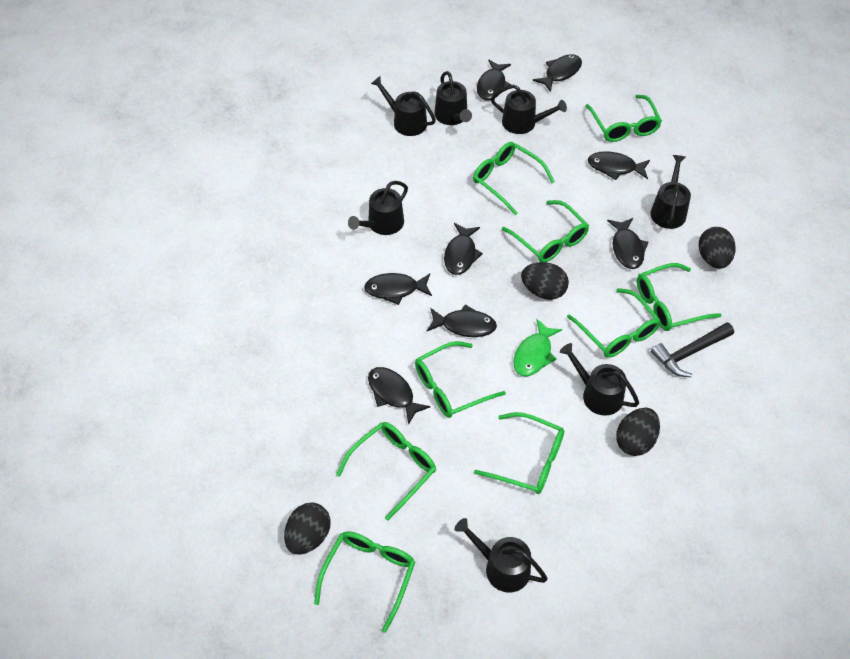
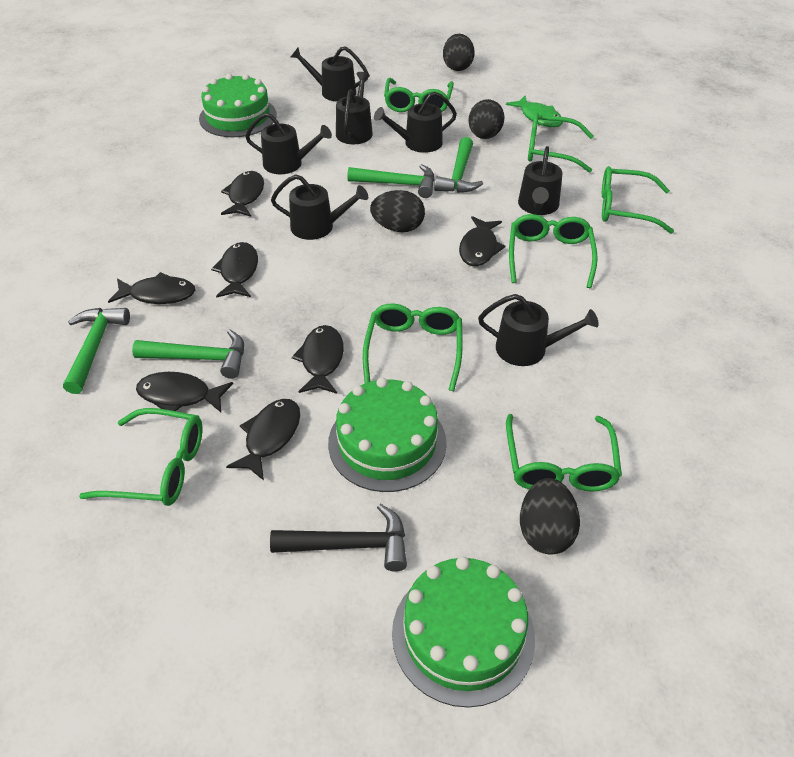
black fish: [364,273,432,305] [368,367,431,425] [427,304,497,337] [444,223,483,275] [477,59,511,100] [533,54,582,92] [588,151,650,180] [607,218,648,269] = 8 -> [108,272,195,304] [136,372,233,412] [211,242,258,298] [221,171,264,217] [226,399,300,481] [292,325,344,394] [459,216,506,266] = 7
green cake: none = 0 -> [199,74,277,137] [328,377,447,492] [392,557,535,708] = 3
green glasses: [314,531,415,632] [336,422,436,521] [415,341,506,418] [473,142,555,215] [474,412,564,494] [502,200,589,262] [567,288,661,358] [585,95,662,142] [637,263,721,331] = 9 -> [79,408,203,506] [363,304,463,391] [384,78,454,112] [506,414,622,492] [509,214,598,288] [528,112,594,173] [602,166,674,234] = 7
green hammer: none = 0 -> [63,308,130,394] [132,329,244,379] [347,164,434,198] [434,137,483,193] = 4

